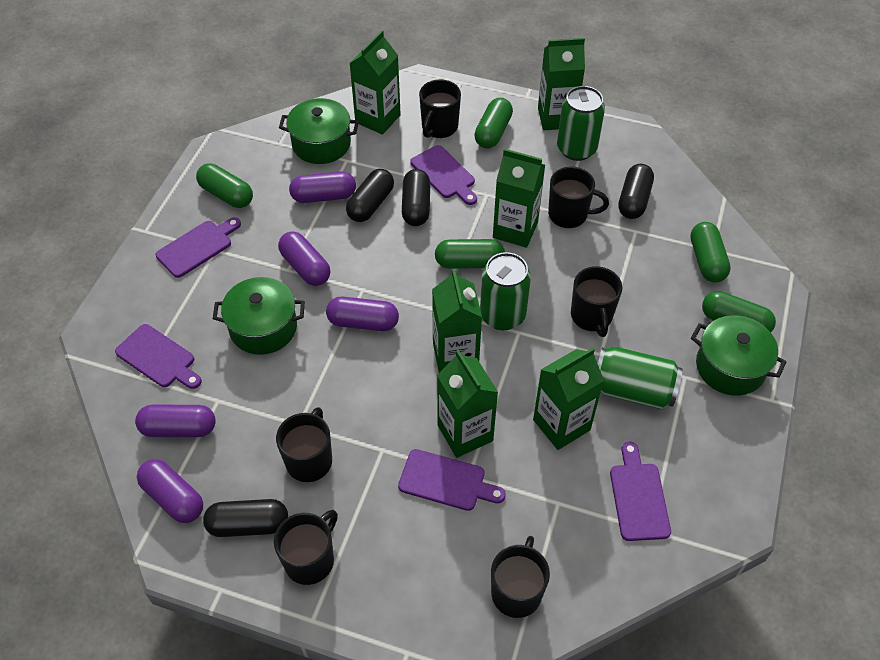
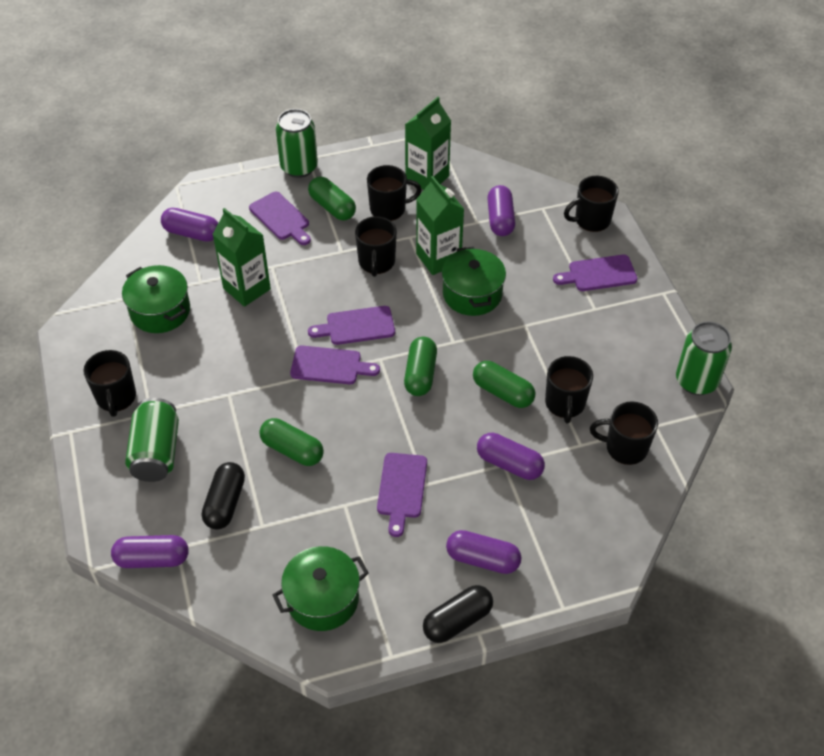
black capsule: [203,499,288,537] [346,169,394,222] [402,169,430,226] [618,164,654,219] = 4 -> [202,462,245,530] [423,585,493,643] = 2
green capsule: [196,163,253,208] [435,239,505,269] [474,98,513,149] [690,222,731,283] [702,291,776,332] = 5 -> [259,418,324,466] [308,177,356,221] [404,337,437,396] [473,361,535,408] = 4
green carton: [349,30,401,135] [432,269,482,373] [437,350,498,458] [493,148,545,248] [533,348,604,450] [538,38,585,130] = 6 -> [212,208,271,307] [405,97,451,190] [416,176,464,275] = 3

